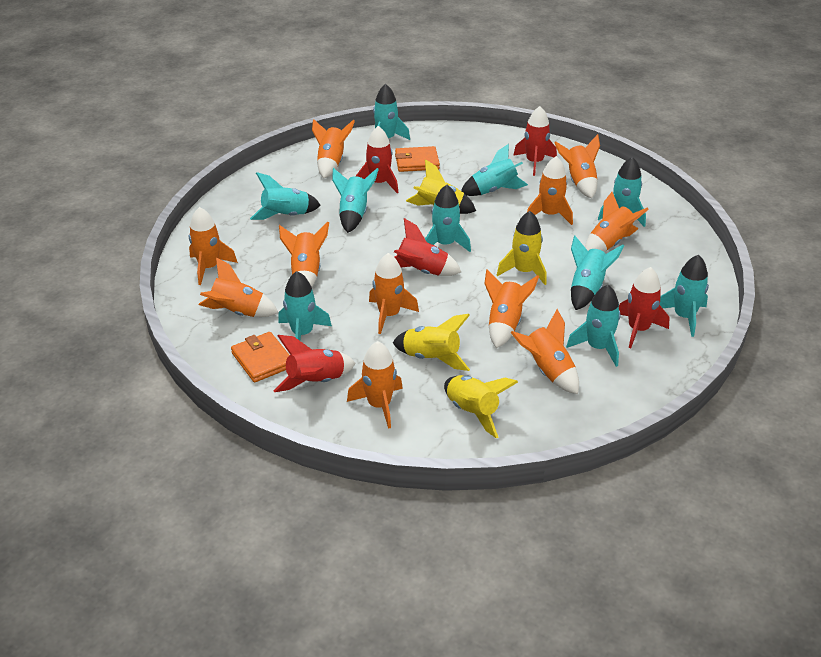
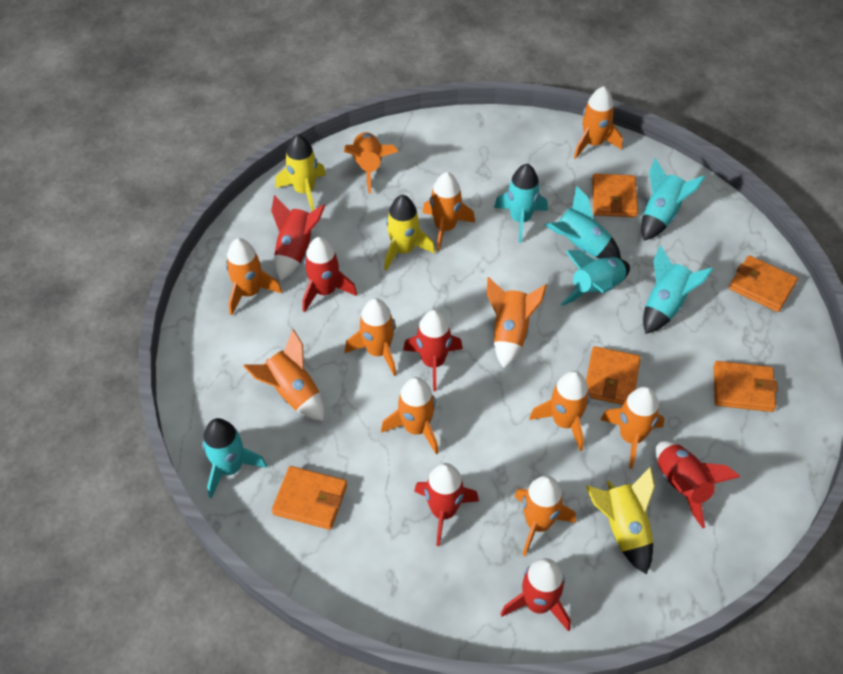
orange wallet: [231,332,290,383] [395,146,440,172] = 2 -> [272,466,347,530] [586,346,641,405] [592,174,638,217] [714,361,778,412] [729,255,798,312] = 5
red rocket: [273,335,356,392] [356,126,399,193] [394,218,461,276] [513,106,557,176] [619,267,670,348] = 5 -> [271,195,325,281] [302,237,357,312] [403,310,463,391] [414,463,479,546] [501,558,571,631] [655,441,740,528] = 6
turquoise rocket: [250,172,320,220] [278,271,332,341] [332,168,379,233] [373,84,410,140] [425,185,471,252] [461,144,528,196] [566,285,620,367] [571,236,624,310] [598,157,646,227] [660,255,709,337] = 10 -> [202,418,267,498] [494,164,548,243] [545,186,621,259] [561,250,630,306] [641,158,705,241] [643,245,713,334] = 6
yellow rocket: [393,314,470,371] [406,159,476,214] [444,375,518,438] [497,211,547,285] = 4 -> [275,134,326,211] [384,195,435,271] [586,467,655,574] = 3

